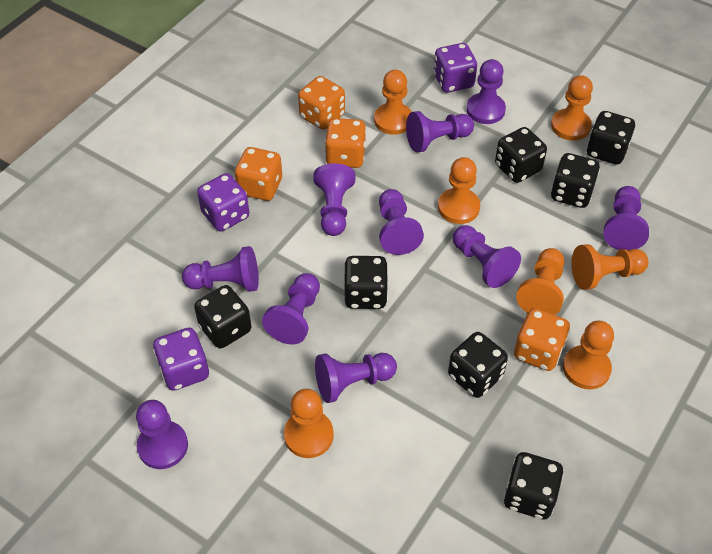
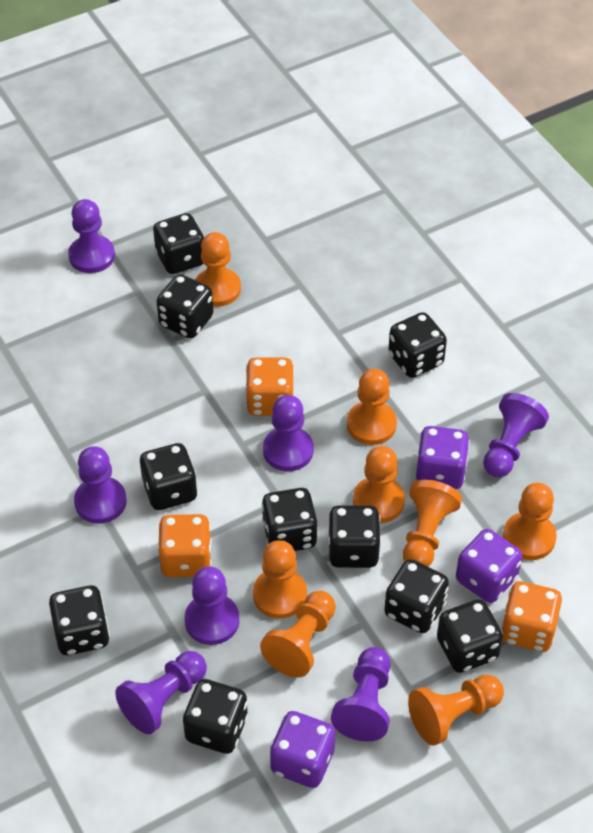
black dice: [194,285,251,349] [344,256,388,309] [448,332,508,398] [495,127,547,183] [503,452,564,520] [551,153,600,208] [586,111,635,165] = 7 -> [49,585,110,655] [140,443,198,510] [153,213,205,274] [157,274,213,338] [183,679,248,754] [261,488,318,551] [328,505,381,568] [384,559,449,633] [388,312,447,378] [437,599,503,673] = 10
orange dice: [235,147,282,201] [298,76,345,130] [325,118,366,168] [514,308,570,371] = 4 -> [158,514,212,577] [245,357,294,416] [501,581,563,652] = 3
orange pawn: [284,389,334,458] [374,70,412,135] [438,157,480,224] [516,248,564,315] [551,75,593,141] [563,321,614,389] [571,244,648,290] = 7 -> [195,232,241,307] [253,540,307,619] [260,591,336,678] [347,369,397,445] [353,446,405,523] [403,480,462,567] [408,675,504,746] [503,483,557,560] = 8
purple pawn: [136,400,188,469] [182,246,259,292] [262,273,320,344] [313,163,355,236] [315,353,397,403] [379,189,424,255] [406,111,474,153] [453,225,521,288] [466,59,506,124] [604,186,649,250] = 10 -> [68,199,115,273] [74,446,127,524] [115,651,207,734] [185,566,239,645] [263,395,313,471] [331,647,391,742] [483,393,549,477] = 7

